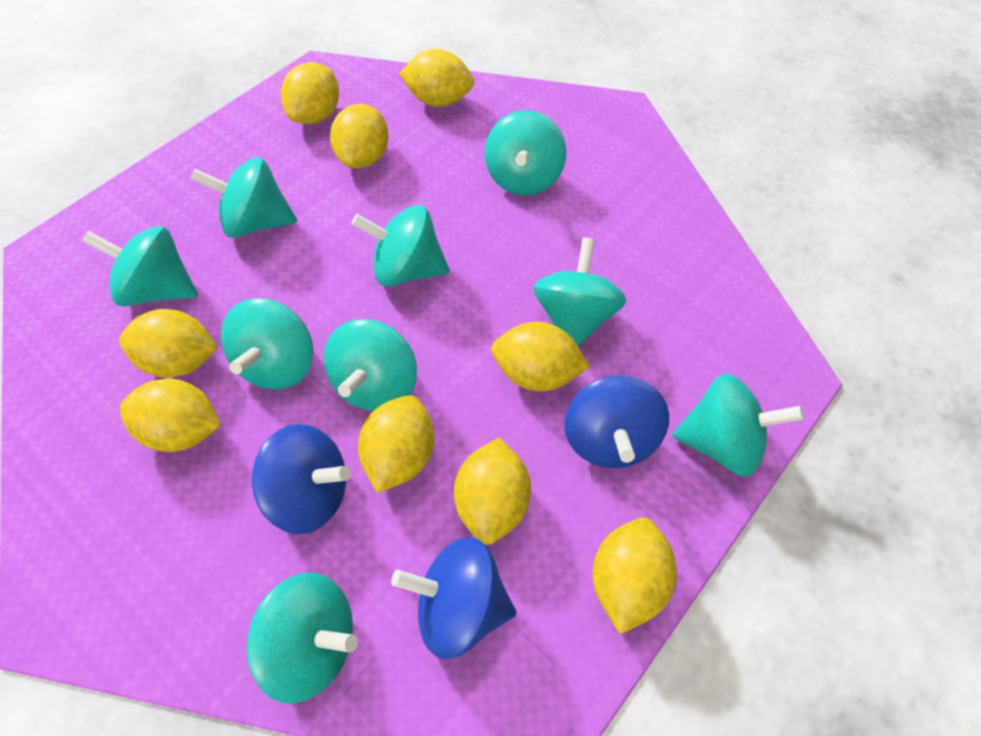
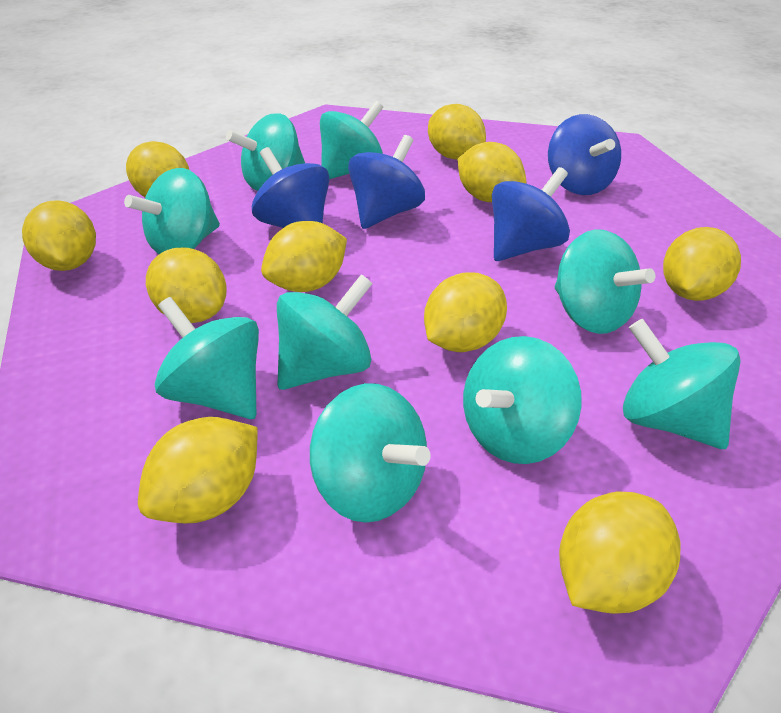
blue spinning top: [252,424,351,534] [391,537,516,659] [564,375,669,468] = 3 -> [252,147,329,228] [348,135,425,229] [492,167,570,261] [548,114,621,195] = 4
yellow lemon: [119,309,218,378] [120,379,221,452] [281,62,339,124] [330,104,389,168] [358,395,435,493] [399,49,474,107] [454,438,531,545] [491,322,590,391] [593,518,677,634] = 9 -> [22,200,96,271] [126,141,189,197] [138,417,258,523] [146,248,227,323] [261,221,347,292] [424,272,507,352] [428,104,486,160] [458,142,526,202] [559,492,680,614] [663,227,741,301] = 10

